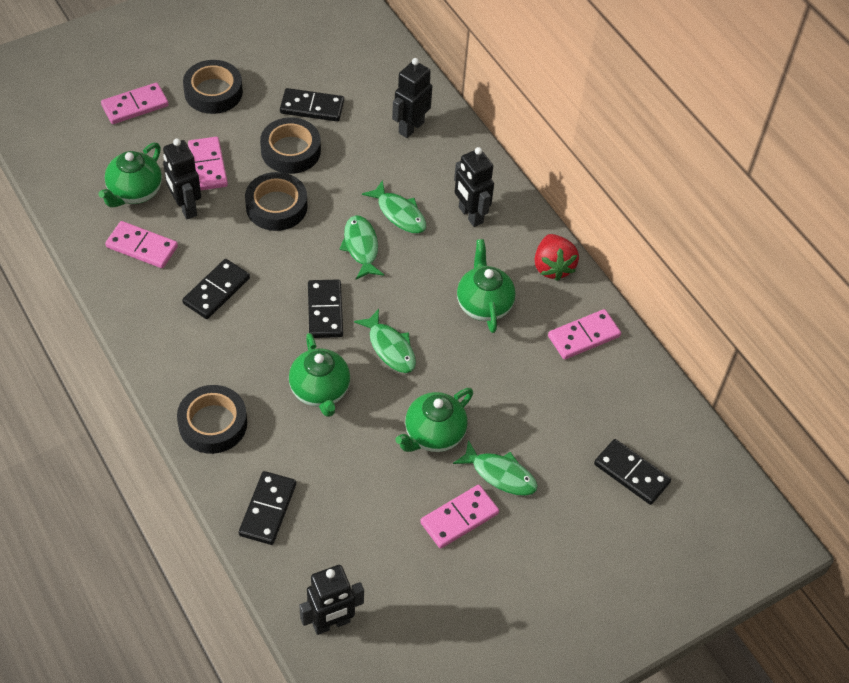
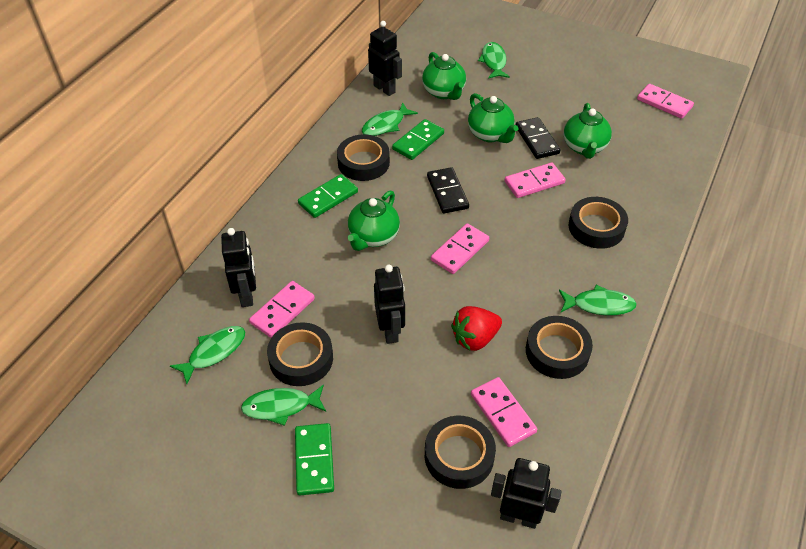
black domino: [182,259,250,319] [239,471,296,545] [280,88,344,122] [308,279,343,338] [594,439,671,505] = 5 -> [427,167,469,214] [516,117,560,159] = 2
black tape: [177,385,247,454] [183,60,243,114] [245,172,307,231] [260,117,321,174] = 4 -> [267,322,333,386] [337,134,390,181] [425,416,496,489] [526,316,593,379] [569,197,628,249] = 5
green domino: none = 0 -> [295,423,334,495] [298,174,358,218] [392,119,444,160] = 3
green fish: [339,215,384,279] [354,309,416,373] [362,180,426,234] [453,440,538,496] = 4 -> [170,326,245,384] [241,385,326,426] [362,102,418,136] [478,42,510,79] [559,285,637,316] = 5

